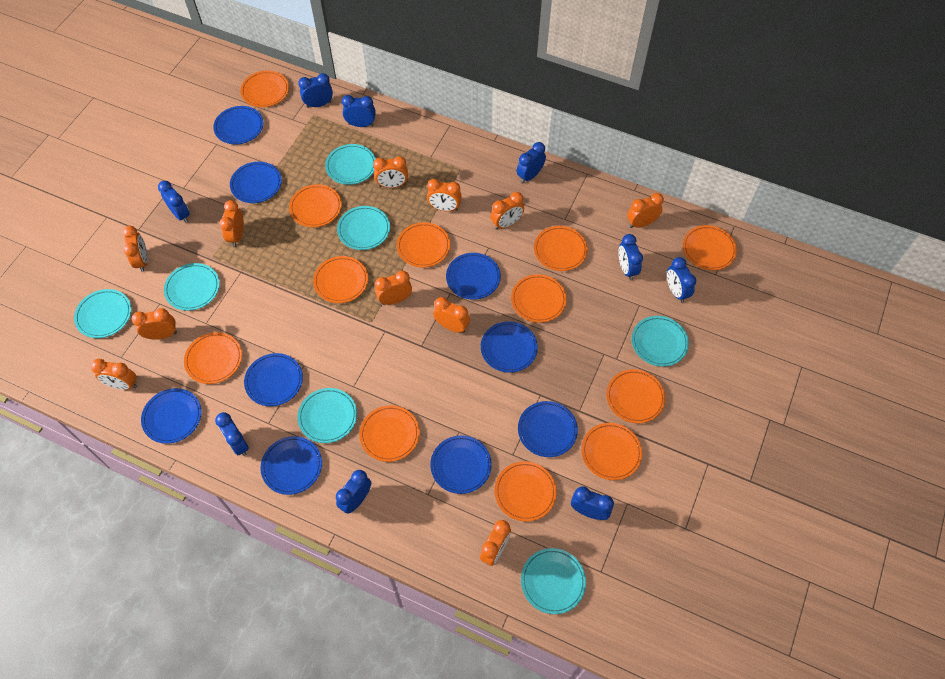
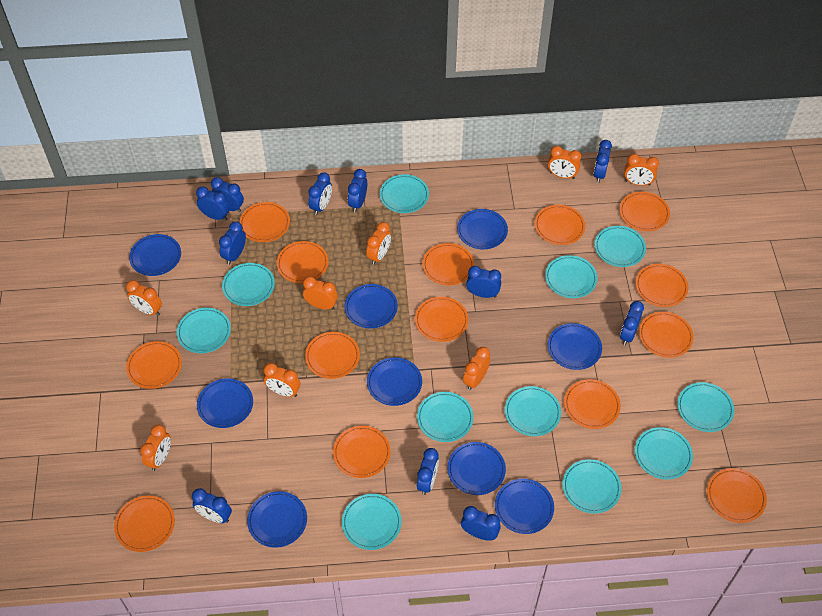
blue clock: [158,181,190,223] [215,412,249,456] [298,73,333,108] [336,470,371,514] [342,95,376,127] [517,142,546,183] [571,486,614,520] [618,234,643,280] [667,257,696,303] = 9 -> [192,488,232,523] [196,186,230,221] [211,177,244,212] [219,221,246,265] [308,172,332,215] [348,169,367,212] [417,448,439,495] [461,506,501,541] [466,266,501,298] [594,140,612,183] [620,301,644,345] = 11
orange clock: [91,359,137,390] [122,226,148,272] [132,308,177,340] [219,200,244,247] [373,156,408,188] [375,271,412,305] [427,179,462,211] [433,297,470,333] [480,520,511,566] [491,192,524,230] [627,193,664,228] = 11 -> [126,280,162,316] [140,425,171,471] [264,363,300,397] [303,276,338,310] [366,222,391,265] [463,347,490,390] [548,146,581,179] [624,154,659,186] = 8
orange plate: [184,332,242,384] [240,71,289,107] [289,184,342,227] [313,256,368,303] [359,405,419,462] [397,222,450,268] [495,461,557,522] [511,274,567,323] [534,226,588,271] [581,423,642,480] [606,369,665,423] [683,225,737,270] = 12 -> [114,495,175,552] [126,341,182,389] [239,202,290,242] [277,241,328,283] [305,332,360,379] [333,426,391,478] [415,297,468,342] [423,243,474,285] [535,205,585,245] [564,379,621,429] [620,192,670,231] [636,264,689,307] [639,312,694,358] [707,468,767,523] = 14
turquoise plate: [74,289,131,338] [164,263,220,311] [297,388,357,443] [325,144,376,185] [337,206,390,250] [521,548,586,614] [632,316,689,367] = 7 -> [177,308,231,353] [222,263,275,306] [342,494,402,550] [380,174,429,213] [417,392,474,442] [505,386,561,436] [545,255,598,298] [562,459,622,514] [595,226,646,267] [635,427,693,480] [677,382,734,432] = 11

